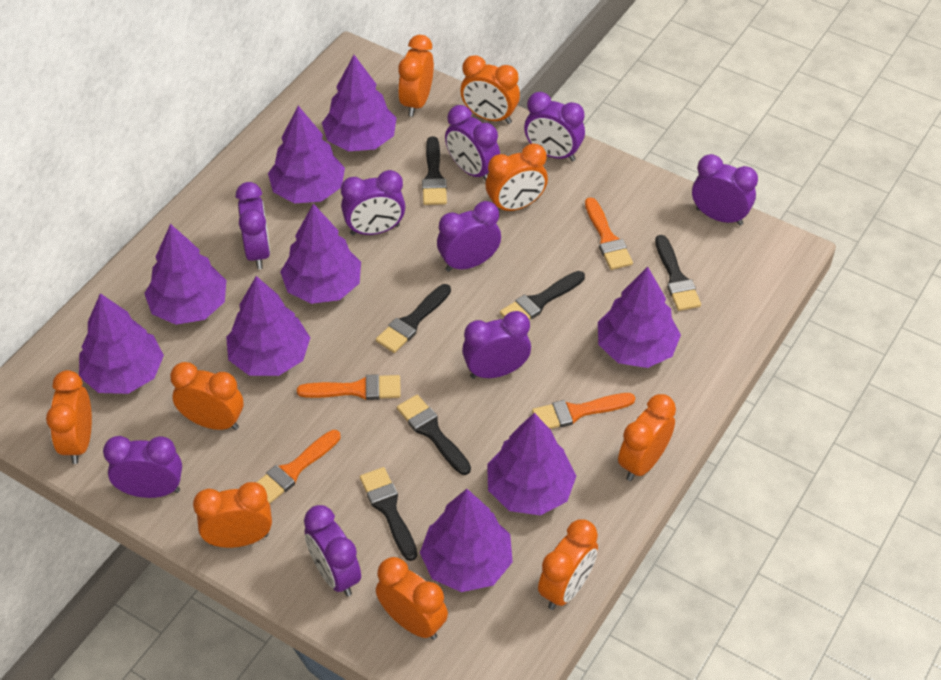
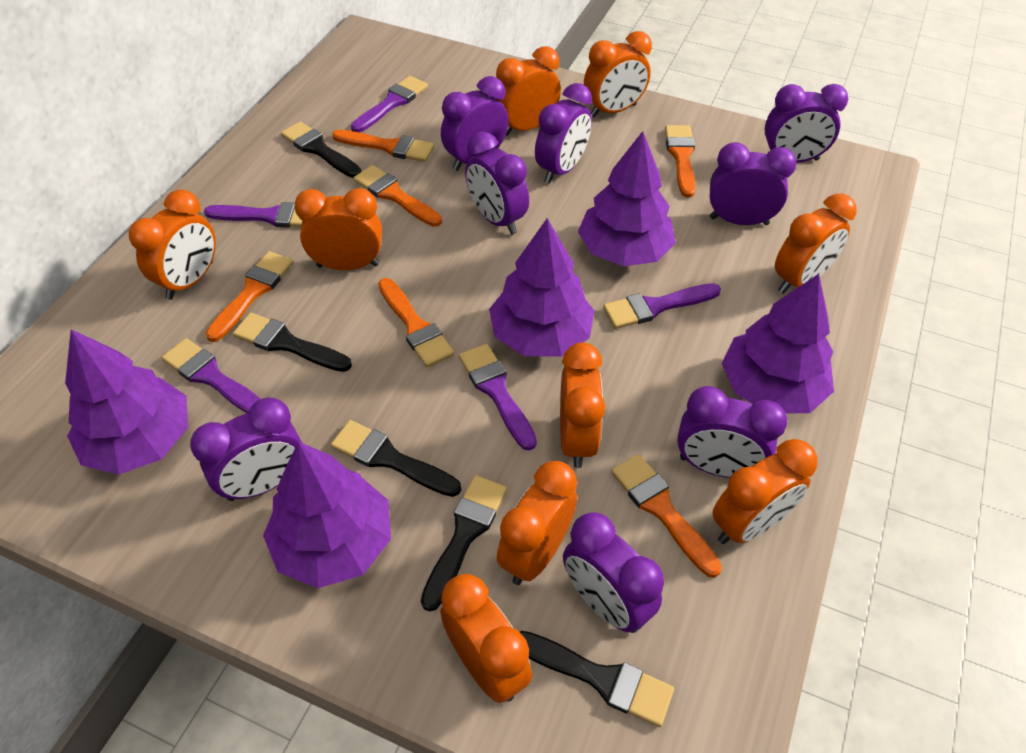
black brush: [360,467,417,561] [376,284,451,353] [397,395,471,475] [422,136,447,205] [500,271,585,319] [655,235,701,311] = 6 -> [233,312,352,372] [281,121,361,178] [331,420,461,497] [421,475,507,612] [520,631,674,727] = 5
orange brush: [256,430,341,504] [297,374,401,400] [532,393,635,429] [585,197,633,270] = 4 -> [205,251,293,342] [332,130,434,162] [353,165,442,227] [378,278,454,367] [611,454,722,578] [665,125,696,198] = 6
purple brush: none = 0 -> [161,338,261,414] [204,202,302,228] [351,76,428,132] [459,344,537,450] [603,283,721,329] = 5
purple clock: [103,436,182,498] [236,182,270,269] [304,505,361,597] [341,170,405,235] [437,201,501,272] [445,105,500,181] [462,311,531,379] [524,92,585,162] [692,154,758,226] = 9 -> [190,397,302,501] [441,76,509,171] [465,132,529,235] [535,83,592,183] [563,512,664,633] [677,386,787,478] [710,142,797,225] [765,84,848,162] = 8
purple tree: [79,293,164,394] [144,224,226,325] [226,276,310,376] [268,106,345,203] [280,203,361,304] [322,55,396,151] [420,489,513,592] [487,413,576,516] [598,267,681,368] = 9 -> [65,329,188,475] [263,441,391,588] [489,218,594,357] [578,131,676,266] [722,274,834,414] = 5

